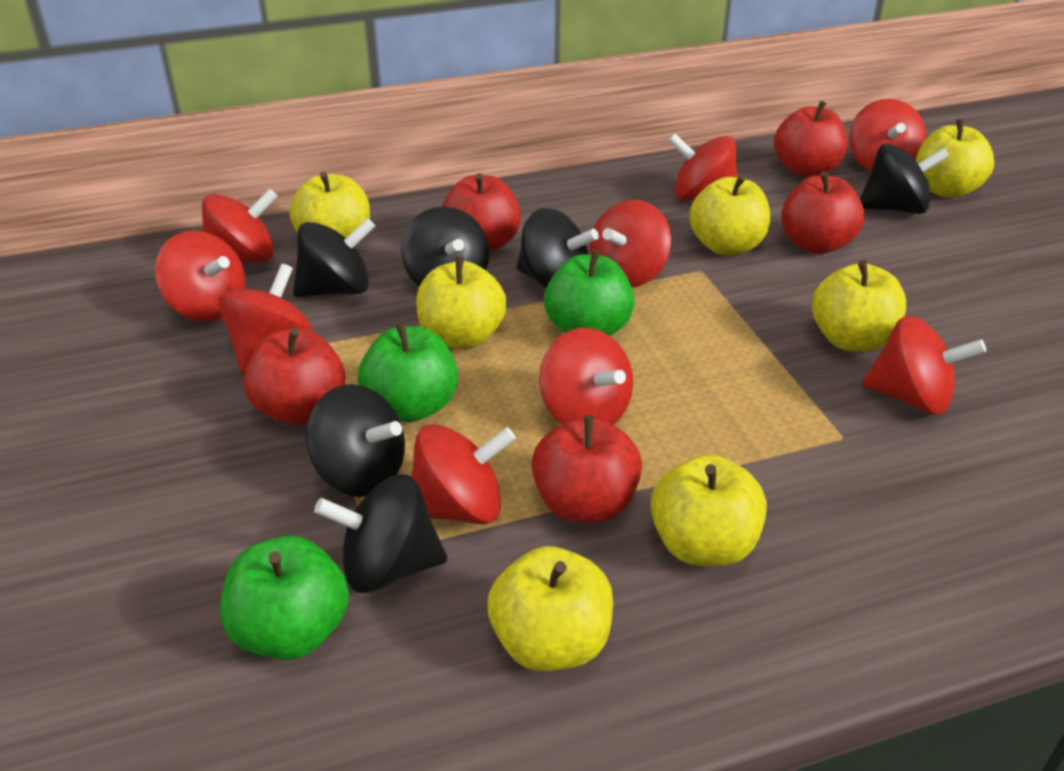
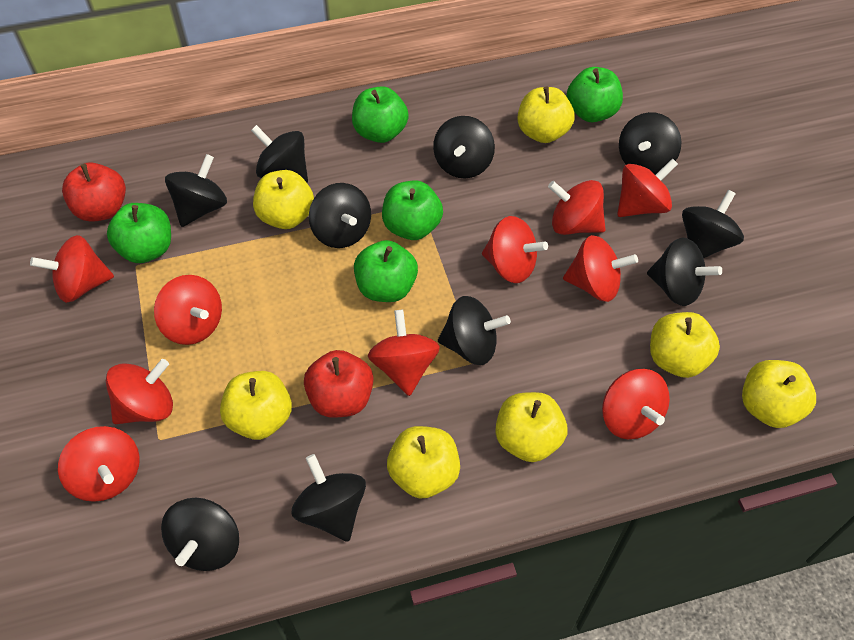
black spinning top: [293,218,375,297] [306,384,405,497] [314,474,447,593] [401,206,489,286] [517,208,599,288] [860,144,949,214] = 6 -> [161,498,239,571] [165,154,227,227] [251,125,308,183] [292,454,366,542] [309,183,371,248] [433,116,495,179] [438,296,511,365] [619,112,681,175] [647,238,722,306] [682,190,744,258] = 10
green apple: [220,536,349,660] [358,322,458,422] [544,250,635,336] = 3 -> [107,203,171,263] [352,86,409,143] [354,240,418,302] [382,180,443,240] [567,67,623,122] = 5
red apple: [243,328,345,425] [442,173,521,252] [532,415,642,523] [774,101,848,177] [781,171,864,254] = 5 -> [62,162,126,222] [304,350,374,418] = 2
red spinning top: [155,231,245,322] [202,189,278,263] [218,263,313,374] [411,424,516,524] [539,328,633,425] [589,200,671,288] [668,133,738,201] [849,99,926,171] [862,316,986,415] = 9 -> [30,235,114,303] [58,426,140,502] [106,359,173,424] [154,275,222,345] [368,310,440,396] [482,216,548,283] [548,180,606,235] [563,235,638,302] [602,369,670,439] [617,158,678,217] = 10

